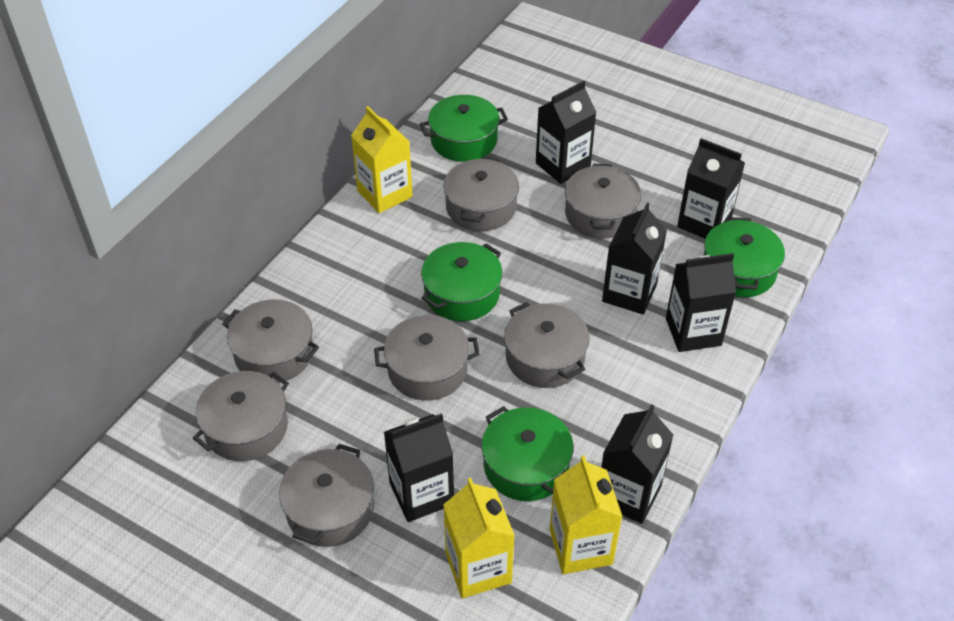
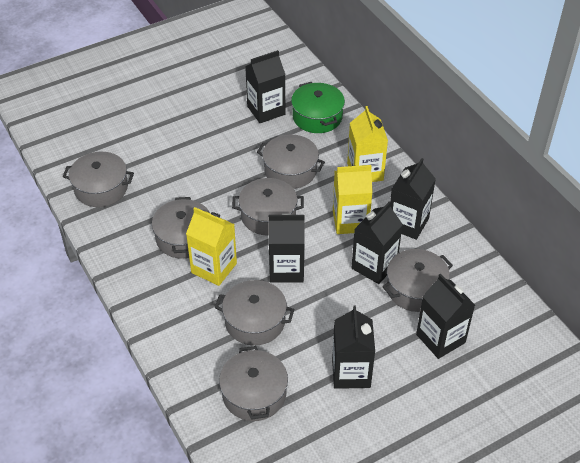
green pot: [420,95,508,162] [421,242,502,321] [482,406,573,501] [704,217,785,297] = 4 -> [291,82,345,133] = 1

